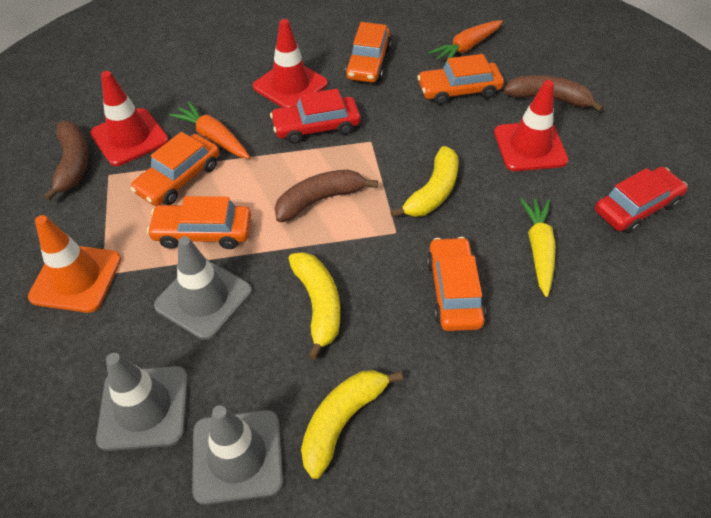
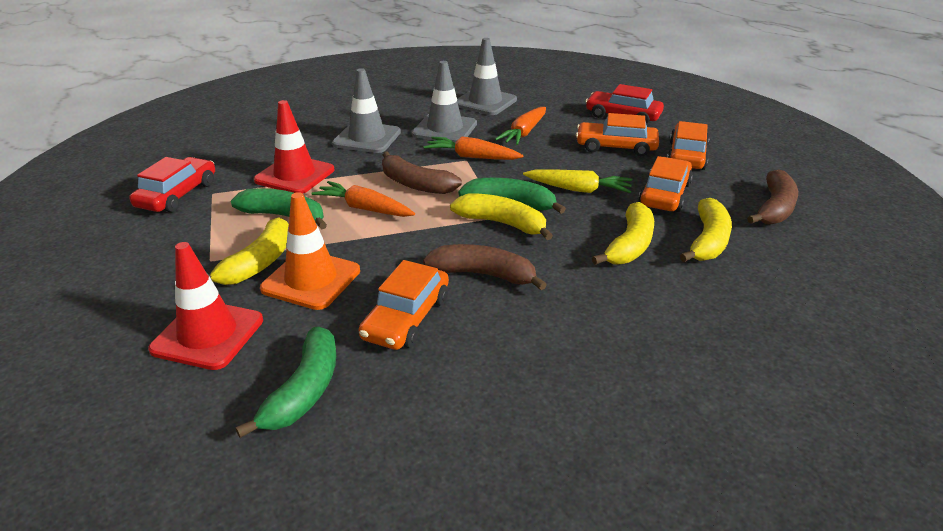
green banana: none = 0 -> [231,188,327,230] [235,327,336,438] [458,178,566,214] = 3
orange car: [131,132,220,206] [147,196,251,249] [345,22,391,83] [417,54,504,105] [426,237,486,331] = 5 -> [359,260,449,350] [576,113,659,156] [638,156,693,212] [667,121,710,170] = 4
orange carrot: [169,101,250,159] [429,20,503,64] = 2 -> [311,181,415,217] [424,136,523,160] [495,107,546,145] = 3
red traffic cone: [90,71,169,166] [253,19,328,108] [494,80,569,171] = 3 -> [148,242,263,370] [254,100,334,193] = 2
yellow banana: [288,252,340,360] [301,370,403,479] [390,146,459,218] = 3 -> [208,217,289,285] [450,193,553,240] [592,202,654,265] [680,198,732,262] = 4

